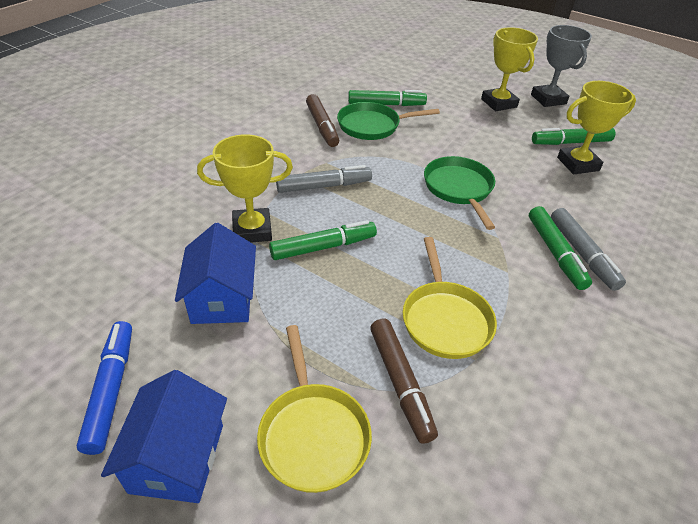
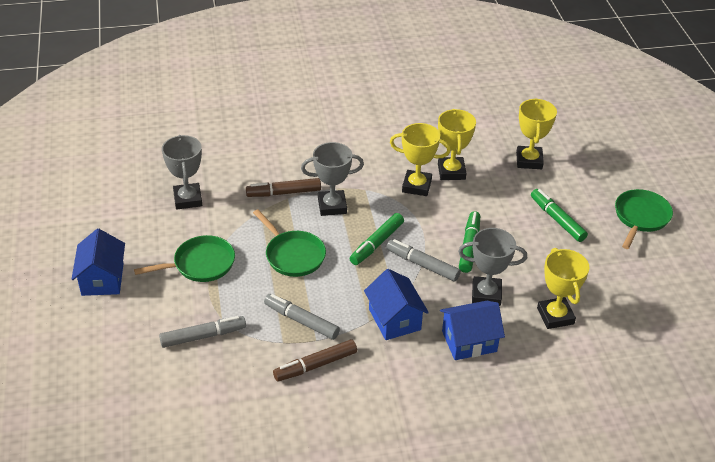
blue house: [101,370,227,503] [175,223,256,324] = 2 -> [72,229,125,296] [364,269,429,340] [440,301,505,360] = 3
blue marker: [76,321,132,455] = 1 -> none = 0
green marker: [269,220,377,260] [348,90,427,106] [529,206,592,290] [532,128,615,145] = 4 -> [350,213,404,265] [459,211,480,273] [531,189,588,242] = 3
green pan: [337,102,440,140] [424,156,495,230] = 2 -> [134,235,235,282] [253,209,326,277] [615,189,673,249] = 3
grey marker: [276,165,372,193] [551,208,626,291] = 2 -> [159,316,246,348] [264,294,340,340] [386,239,461,282] = 3
grey trophy: [531,25,592,107] = 1 -> [162,135,202,210] [301,142,364,216] [458,228,527,306] = 3
yellow pan: [257,325,372,493] [403,237,497,359] = 2 -> none = 0
yellow trophy: [197,134,293,242] [481,27,538,111] [557,81,636,174] = 3 -> [390,123,451,196] [438,109,476,180] [516,98,557,169] [537,248,589,329] = 4

